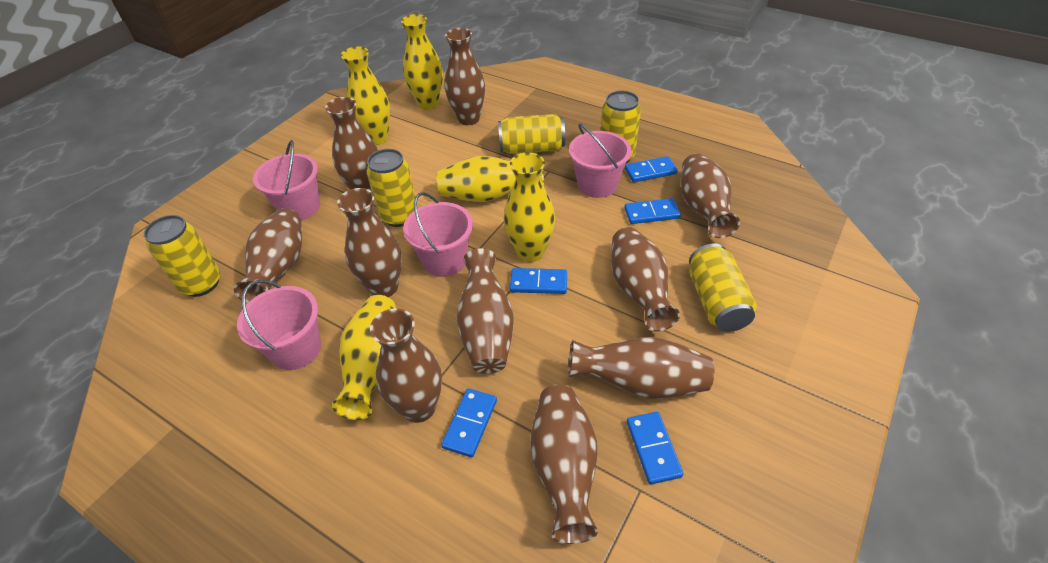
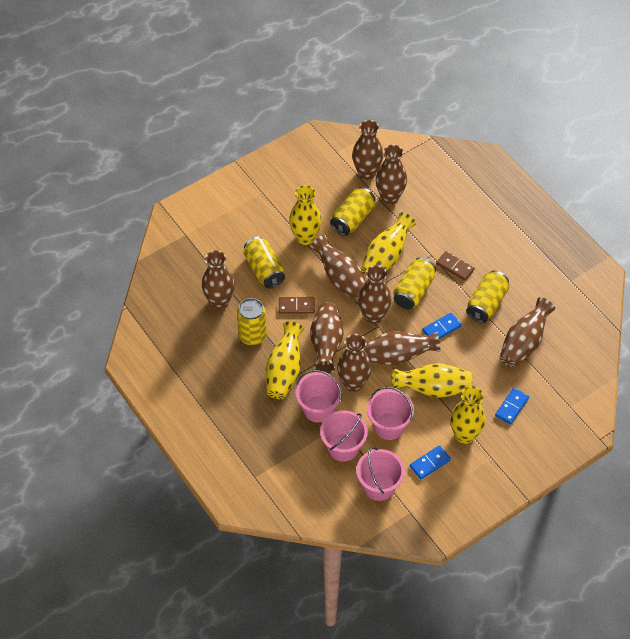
blue domino: [441,388,497,458] [510,268,567,294] [624,198,681,224] [625,156,678,182] [627,412,683,484] = 5 -> [410,445,451,479] [423,312,462,339] [495,388,529,424] = 3
brown domino: none = 0 -> [279,297,315,314] [436,251,474,281] = 2
brown vase: [234,208,302,304] [325,97,378,191] [337,188,402,297] [370,308,442,423] [445,28,485,125] [457,248,513,374] [530,384,598,544] [568,337,715,398] [612,227,680,332] [681,153,740,238] = 10 -> [202,250,235,309] [310,235,366,301] [310,302,344,374] [337,334,372,392] [352,120,383,180] [358,265,391,324] [364,331,441,365] [376,144,407,204] [500,297,555,368] = 9

